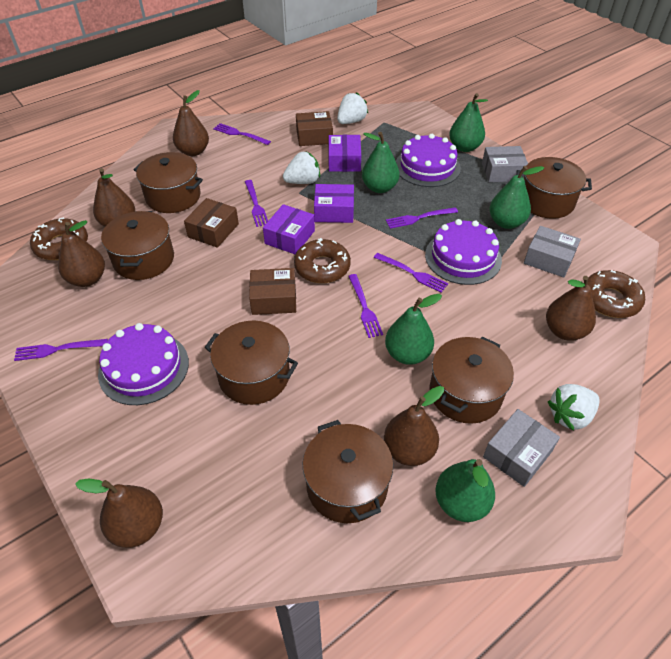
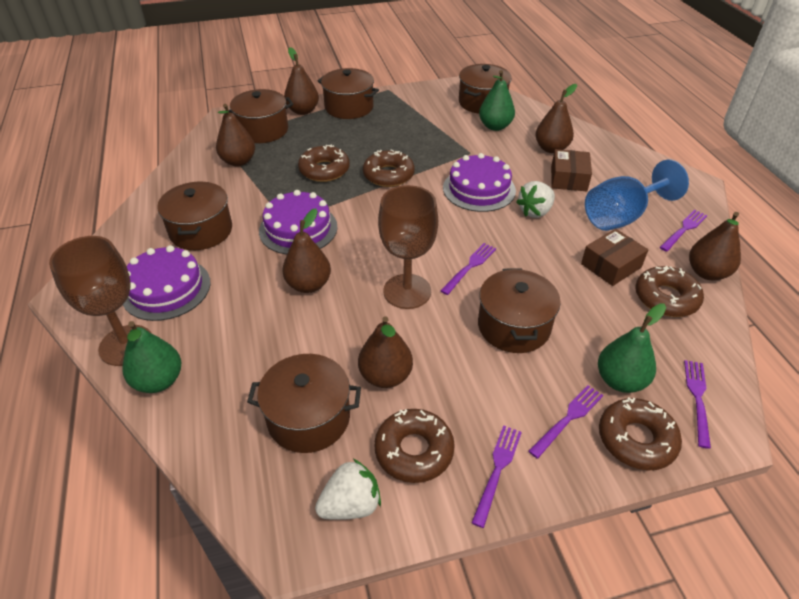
blue goblet: none = 0 -> [585,160,689,231] = 1
brown box: [184,198,239,248] [249,268,296,315] [296,111,333,146] = 3 -> [551,149,592,191] [581,229,648,286] = 2
brown donut: [30,217,88,260] [294,238,351,283] [587,270,645,318] = 3 -> [298,144,350,182] [363,149,415,187] [374,409,455,483] [599,397,682,470] [635,266,704,317] = 5
brown goblet: none = 0 -> [49,236,152,366] [378,185,438,309] = 2
green pear: [362,132,400,193] [385,294,442,365] [435,459,495,522] [449,93,488,152] [490,166,544,229] = 5 -> [122,321,181,393] [479,70,515,131] [598,304,666,393] = 3
grey box: [482,146,528,182] [483,409,560,487] [524,226,581,278] = 3 -> none = 0
purple box: [263,204,315,255] [314,184,354,223] [329,135,361,172] = 3 -> none = 0
purple fork: [14,339,108,361] [213,123,271,145] [245,180,268,227] [348,274,383,338] [374,253,448,293] [386,207,458,229] = 6 -> [440,243,496,295] [471,425,522,528] [529,385,603,459] [659,210,708,252] [684,360,711,449] = 5
white strawberry: [283,152,320,184] [337,92,368,124] [548,384,600,431] = 3 -> [315,459,381,520] [516,181,555,218] = 2

